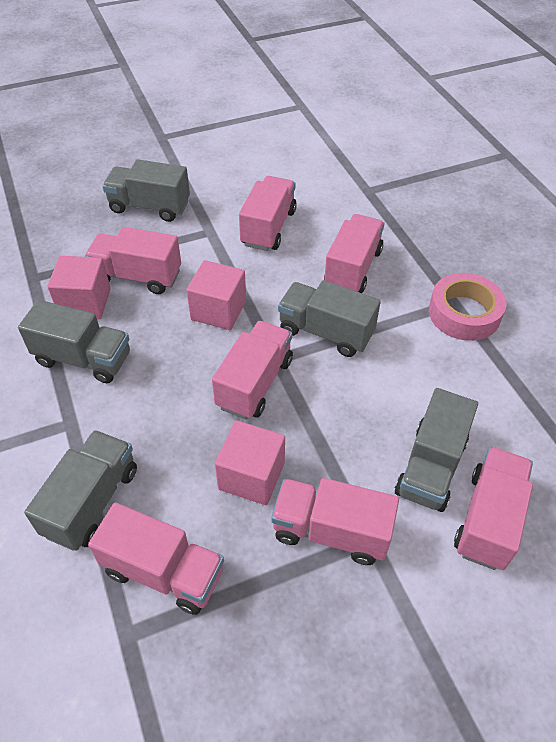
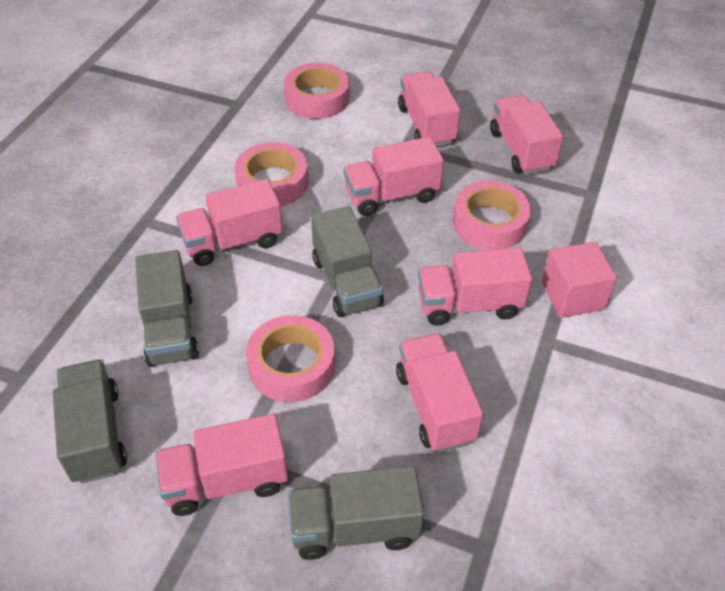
grey truck: [18,300,130,383] [24,430,137,551] [102,159,190,222] [278,280,381,357] [395,388,478,512] = 5 -> [52,359,127,484] [135,250,199,367] [288,466,424,560] [311,206,384,317] = 4
pink cube: [48,256,111,319] [186,260,246,330] [215,420,285,505] = 3 -> [542,242,617,318] = 1
pink tape: [429,273,506,341] = 1 -> [234,142,308,207] [246,315,335,402] [284,63,349,119] [453,181,531,250] = 4

